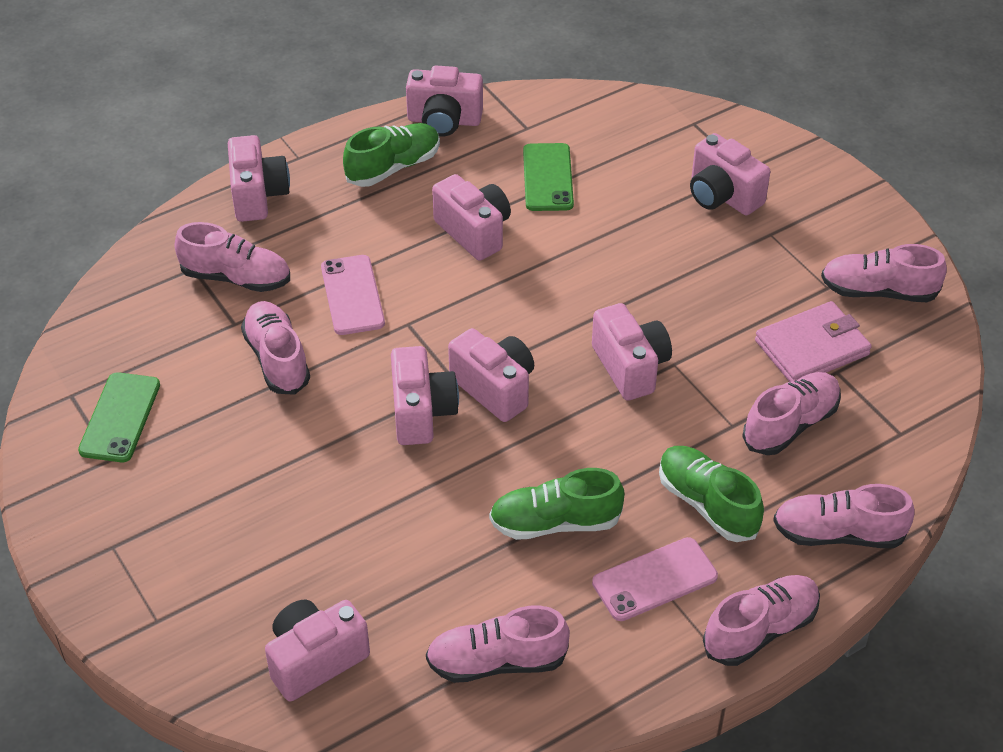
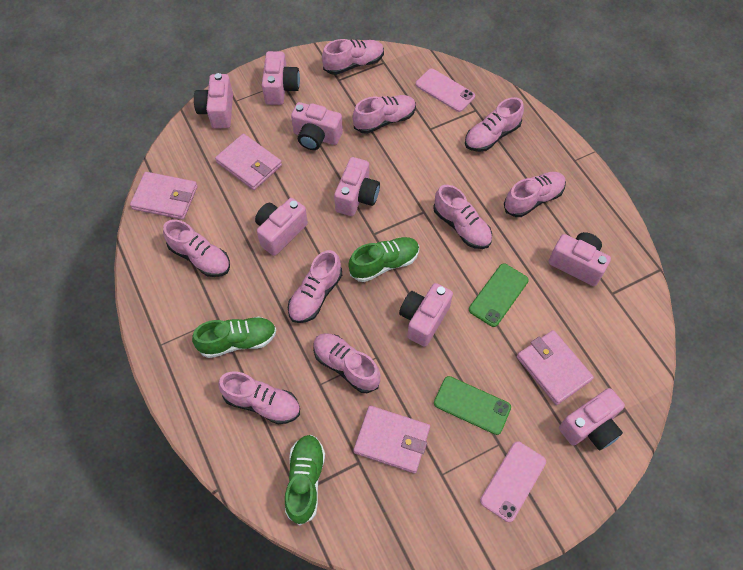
pink shoe: [175,222,290,292] [241,301,310,395] [426,606,570,683] [703,575,820,666] [742,372,841,455] [773,484,915,548] [821,244,947,302] = 7 -> [163,220,230,277] [218,372,300,424] [288,250,342,323] [313,333,381,393] [322,39,384,75] [353,95,416,134] [433,185,492,249] [465,97,524,152] [504,172,566,217] = 9
pink wallet: [755,301,872,382] = 1 -> [130,172,198,220] [215,134,282,190] [353,406,430,473] [517,330,594,405] = 4

